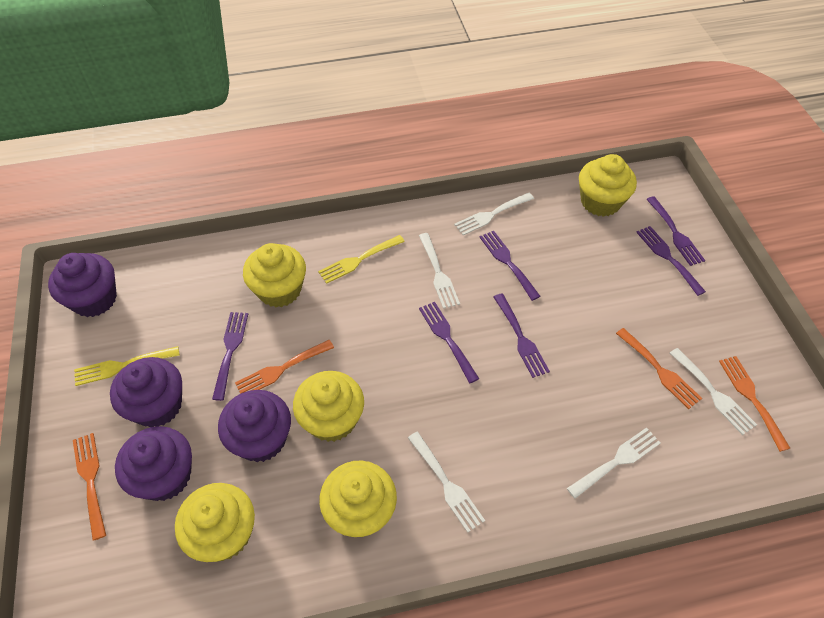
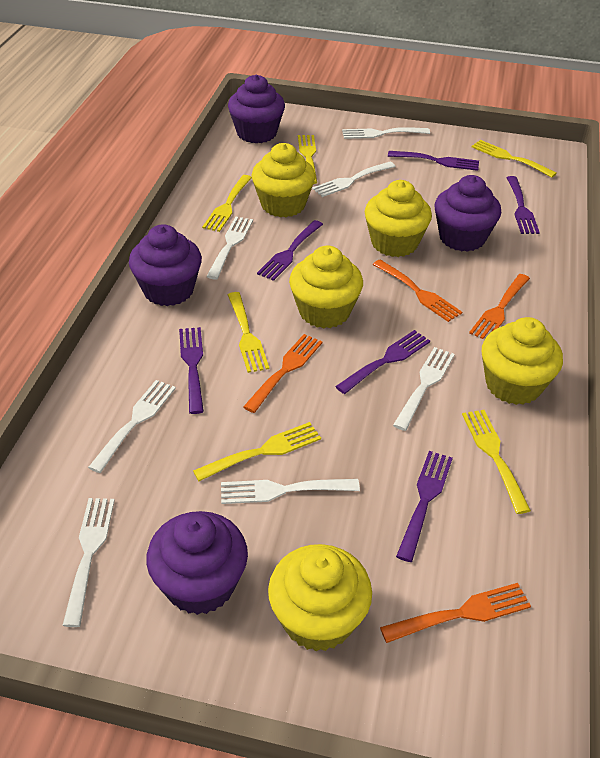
white fork: [408,432,485,533] [419,233,460,309] [454,193,534,235] [567,428,661,499] [670,348,757,435] = 5 -> [62,498,115,627] [88,380,176,473] [206,217,253,279] [221,479,360,504] [312,162,396,197] [342,127,430,139] [393,347,455,431] = 7
yellow fork: [74,346,180,386] [318,235,405,284] = 2 -> [193,422,321,481] [202,175,252,232] [228,292,269,373] [298,135,317,184] [462,410,531,514] [472,140,557,178] = 6

